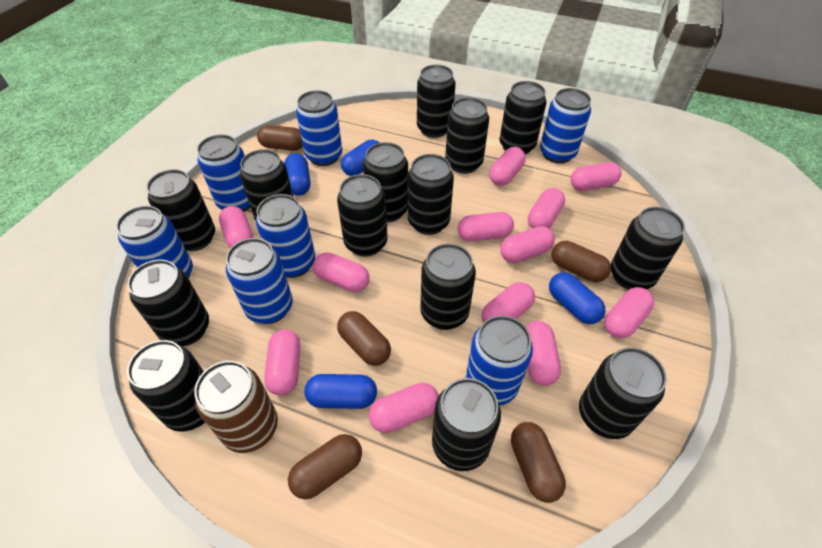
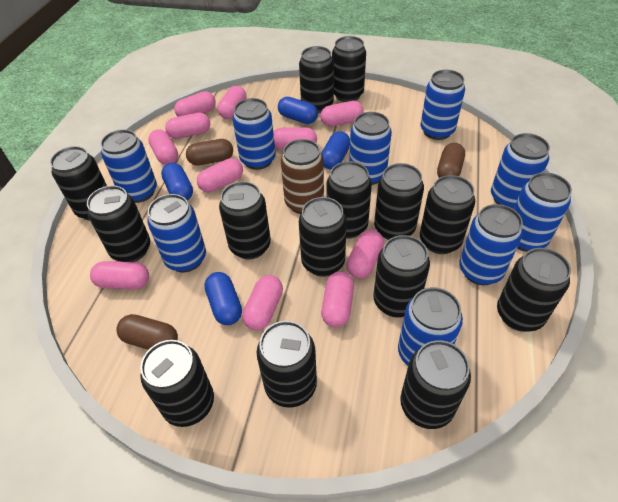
blue can: [116,206,193,278] [197,134,251,212] [226,238,293,324] [256,194,315,278] [296,90,342,166] [465,316,533,406] [540,88,591,164] = 7 -> [101,129,157,203] [147,194,206,272] [233,98,276,170] [349,112,392,185] [398,287,463,366] [421,70,465,140] [459,204,523,285] [491,133,550,209] [514,172,572,252] = 9
brown capsule: [257,125,303,151] [288,434,362,499] [337,311,391,366] [511,422,566,503] [552,241,611,282] = 5 -> [116,314,178,350] [186,139,233,165] [437,143,465,178] = 3
pink capsule: [219,206,254,248] [264,329,300,395] [313,253,370,292] [369,383,439,433] [458,212,514,241] [482,282,535,323] [489,147,526,186] [500,226,555,263] [526,321,561,386] [528,188,565,228] [571,162,621,191] [605,287,654,338] = 12 -> [90,261,149,289] [148,129,178,165] [165,113,210,139] [174,91,216,117] [197,158,243,192] [217,86,246,119] [242,275,283,330] [273,127,317,150] [320,101,364,127] [321,271,354,328] [346,230,384,278] = 11

